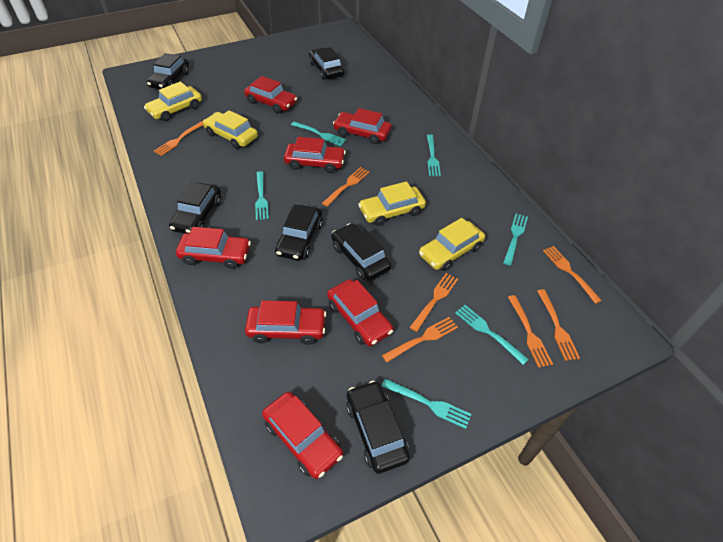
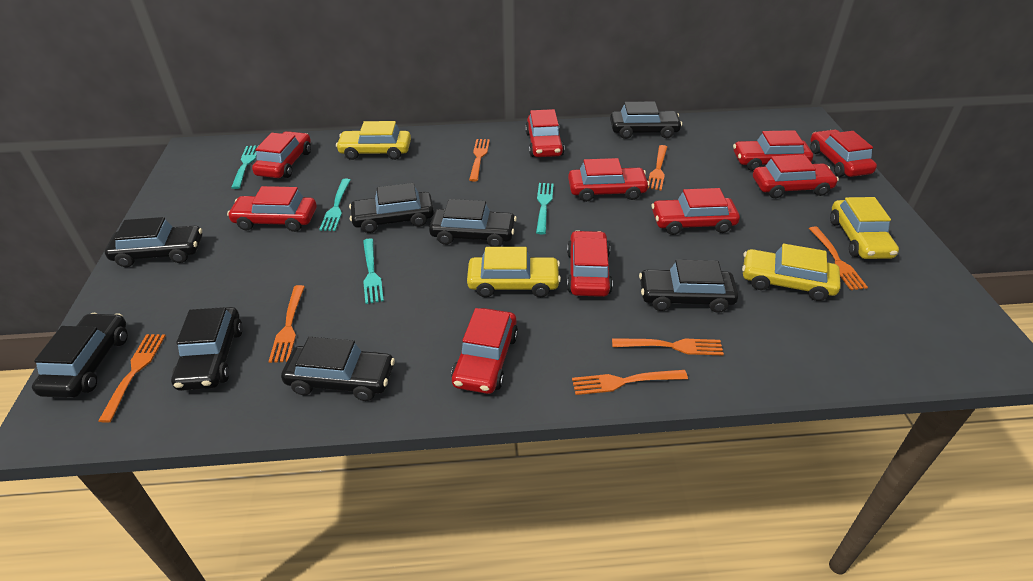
black car: [147,53,189,89] [169,182,221,233] [275,204,323,261] [309,47,344,80] [331,223,391,281] [346,380,410,474] = 6 -> [32,313,128,398] [105,217,202,267] [171,307,243,391] [281,337,395,401] [349,183,434,233] [429,199,517,247] [610,101,682,139] [639,260,739,313] = 8
red car: [176,227,251,269] [244,76,297,113] [245,300,326,345] [262,392,343,479] [284,137,346,173] [327,279,393,347] [333,108,392,144] = 7 -> [227,186,317,232] [252,131,311,178] [451,308,518,394] [525,109,565,157] [567,230,613,297] [568,158,650,202] [651,188,740,235] [733,130,813,171] [753,155,839,198] [810,129,877,177] = 10
turquoise fork: [255,171,269,220] [291,121,346,146] [381,379,471,429] [427,134,441,176] [455,305,529,365] [503,214,528,266] = 6 -> [231,145,259,189] [319,179,351,231] [363,238,384,304] [536,183,554,234] = 4

